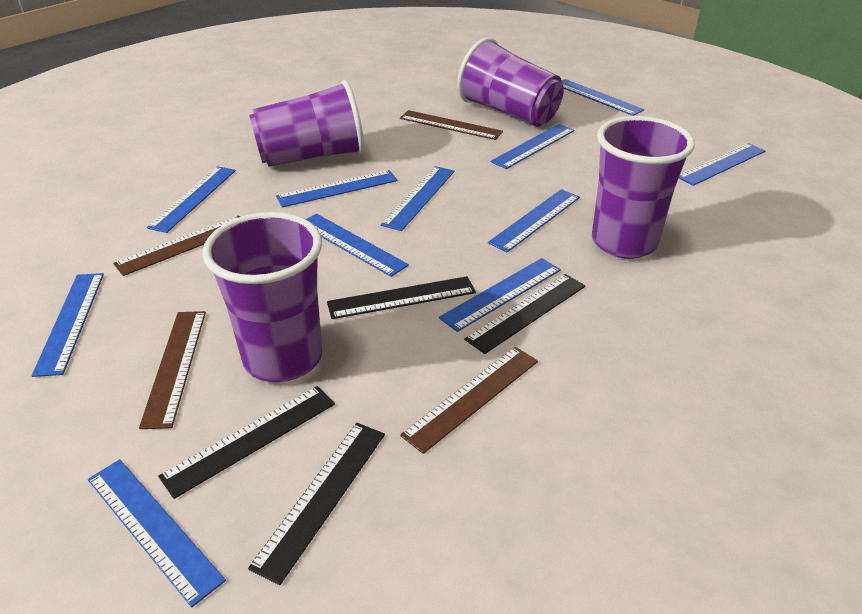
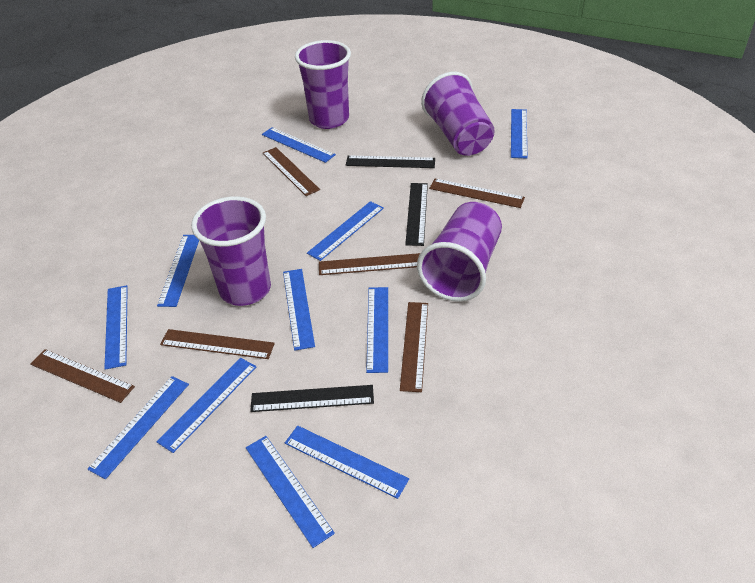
black ruler: [158,386,335,499] [248,423,385,585] [327,276,476,319] [464,274,585,354] = 4 -> [250,385,374,412] [346,156,435,168] [405,183,428,246] = 3
brown ruler: [113,215,240,276] [139,311,206,429] [400,110,503,140] [400,347,538,454] = 4 -> [30,349,135,403] [160,329,275,359] [263,147,320,196] [319,253,420,275] [400,302,428,392] [429,179,525,208] = 6

